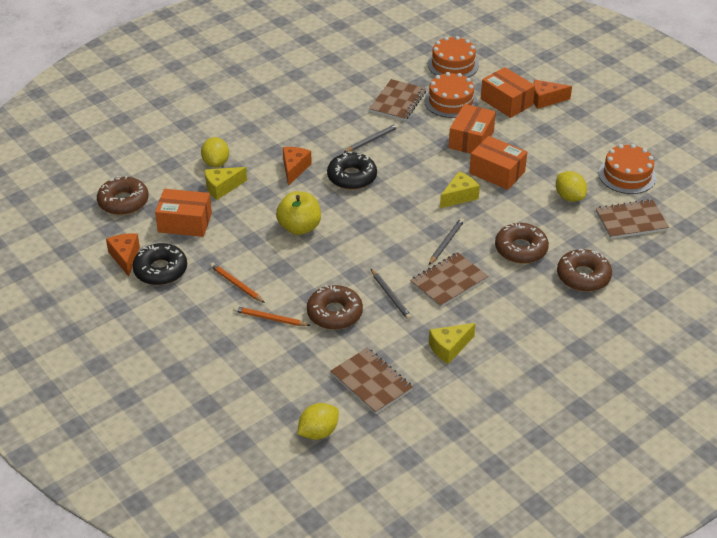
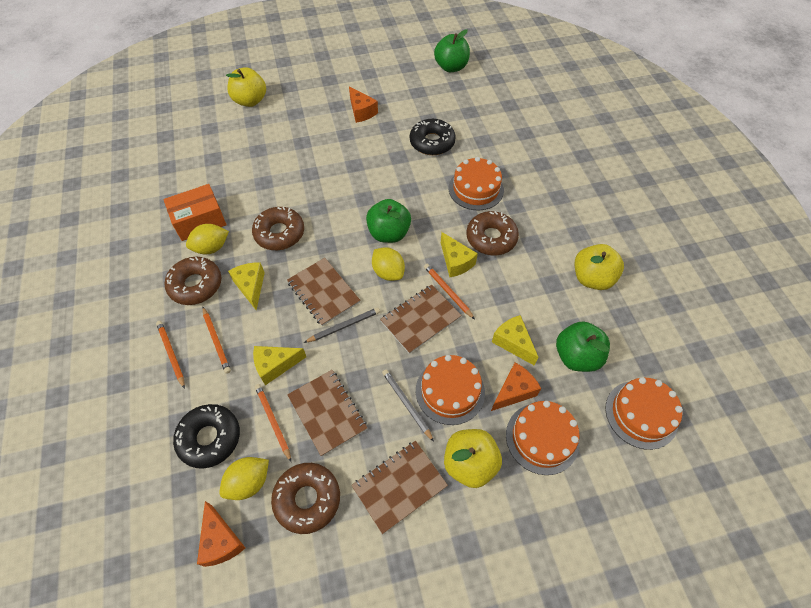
green apple: none = 0 -> [366,199,411,243] [434,29,470,72] [556,321,610,372] = 3
grey pencil: [343,124,399,153] [371,269,412,320] [429,218,464,265] = 3 -> [304,307,380,343] [382,369,434,442] = 2
orange box: [155,189,212,237] [449,104,496,154] [469,136,527,190] [481,67,535,118] = 4 -> [163,184,227,241] = 1
orange cake: [424,72,478,118] [428,36,479,78] [599,144,656,194] = 3 -> [416,355,485,425] [449,157,504,210] [506,401,579,475] [605,377,683,450] = 4
orange pencil: [210,263,265,303] [233,306,311,326] = 2 -> [156,321,185,389] [203,307,231,374] [255,384,291,462] [424,264,475,319] = 4
yellow apple: [276,191,321,235] = 1 -> [226,67,266,107] [444,429,502,488] [575,244,624,290] = 3
yellow cheese: [205,167,247,200] [429,323,476,364] [440,171,480,208] = 3 -> [228,262,265,310] [253,346,306,385] [441,232,478,277] [492,315,538,366] = 4

